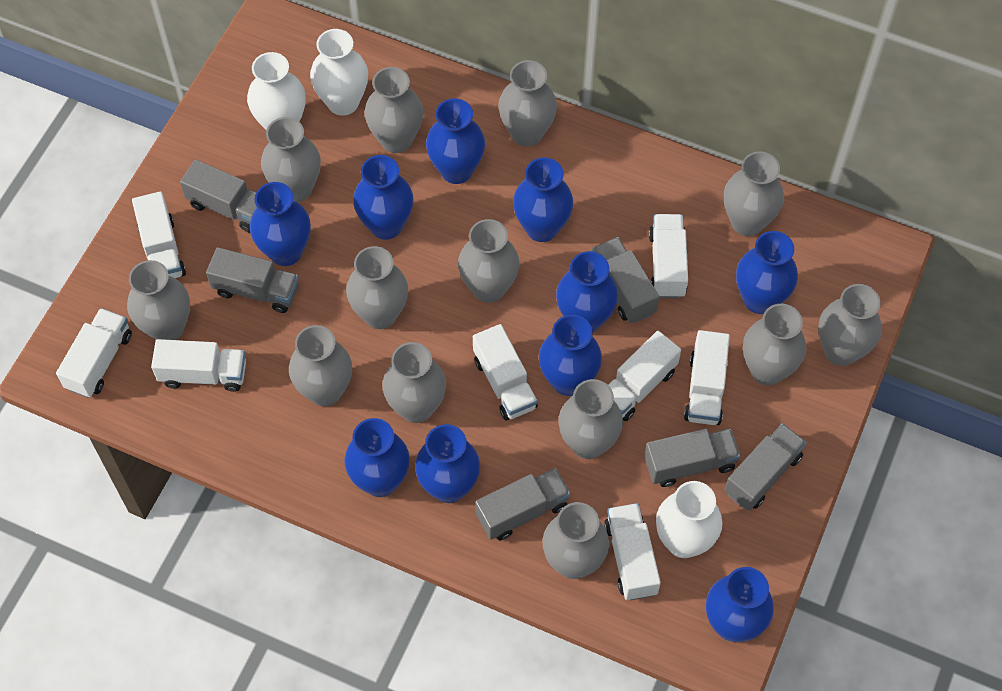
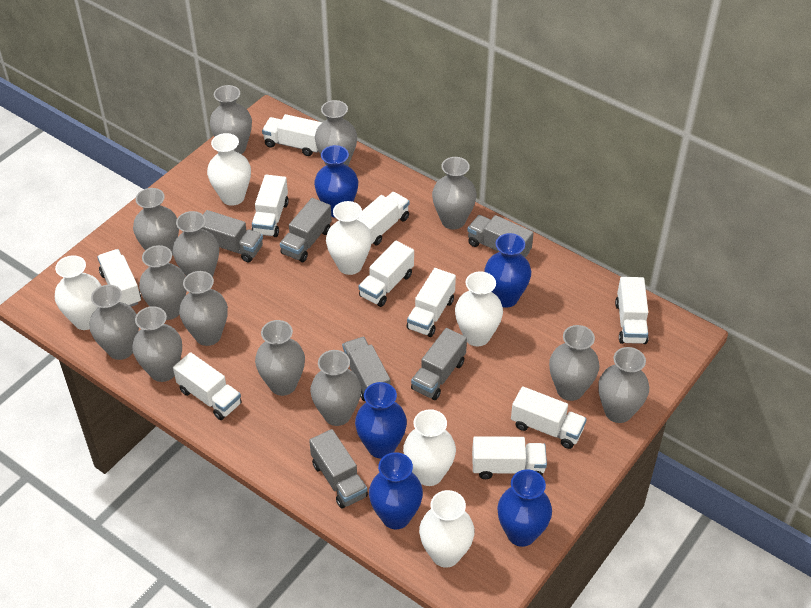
blue vase: [250,182,311,266] [344,418,410,497] [353,155,413,240] [415,424,480,503] [426,98,485,184] [513,157,573,242] [539,315,602,396] [556,251,618,332] [706,567,774,642] [736,231,798,314] = 10 -> [314,145,358,218] [355,382,407,459] [369,452,423,529] [484,233,531,308] [497,469,552,547] = 5
white truck: [56,308,132,398] [132,191,186,278] [151,339,246,392] [473,324,538,420] [604,503,661,600] [608,331,681,421] [649,214,688,298] [684,330,730,425] = 8 -> [97,249,141,307] [173,352,242,420] [252,175,289,237] [262,114,322,156] [357,192,410,245] [359,240,414,307] [407,268,456,337] [472,436,547,479] [511,386,587,449] [615,277,649,344] = 10
white vase: [247,52,306,130] [310,29,368,116] [656,481,722,558] = 3 -> [55,255,101,330] [207,133,251,206] [326,201,372,275] [403,409,456,486] [419,490,475,568] [455,271,503,346] = 6

